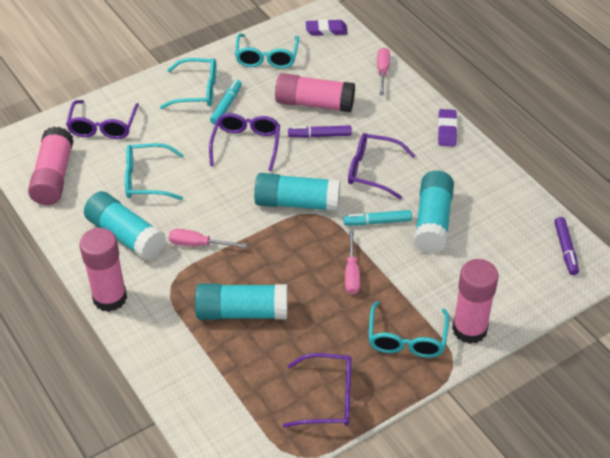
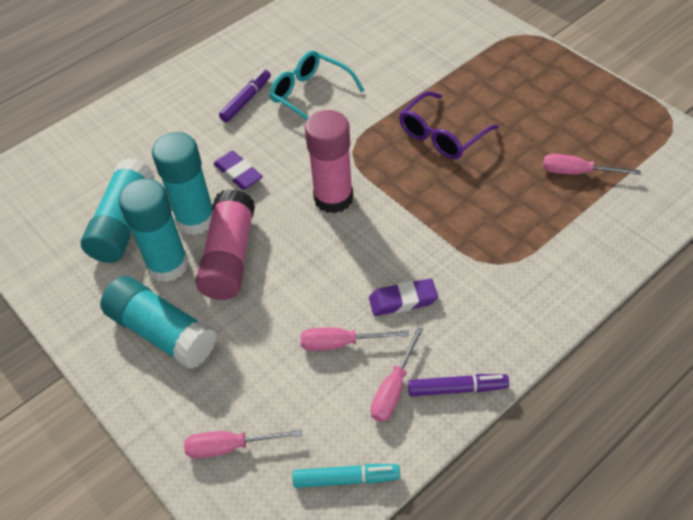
pink glue stick: [28,126,74,205] [79,228,127,312] [275,73,355,112] [452,259,499,344] = 4 -> [196,189,255,300] [305,110,353,214] = 2
pink screwdriver: [169,229,247,248] [345,230,360,295] [377,47,390,95] = 3 -> [184,429,302,459] [300,327,409,351] [370,327,424,422] [543,154,641,175] = 4
purple glasses: [66,100,139,139] [209,113,280,171] [283,353,352,428] [348,133,415,199] = 4 -> [399,91,499,159] = 1
turquoise glasses: [125,143,184,200] [160,58,217,109] [235,34,299,68] [368,301,449,358] = 4 -> [270,51,365,121] = 1
turquoise marker: [210,80,242,125] [343,210,412,225] = 2 -> [293,464,400,488] = 1

